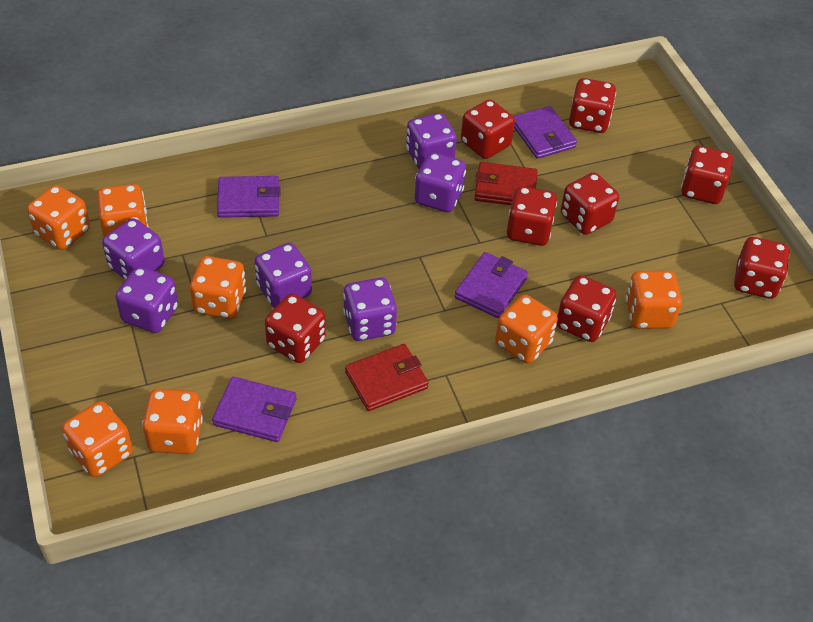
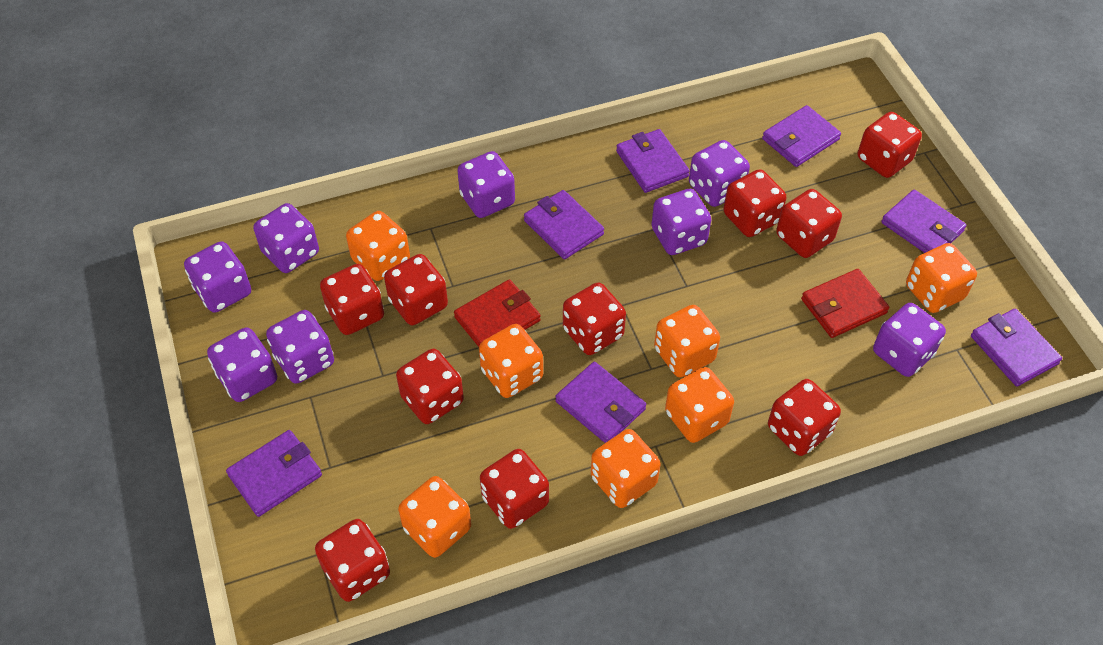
purple dice: [102,218,165,280] [116,266,178,333] [255,243,312,308] [343,278,397,341] [406,113,457,169] [415,152,466,212] = 6 -> [184,241,251,313] [207,327,277,402] [253,203,319,273] [266,310,334,384] [457,151,515,218] [652,189,711,255] [689,140,750,207] [873,303,946,377] = 8
purple wallet: [212,376,296,442] [217,176,280,218] [454,252,528,318] [513,106,577,159] = 4 -> [226,430,322,517] [524,190,604,259] [555,362,646,443] [616,129,690,193] [762,105,841,167] [881,189,966,253] [971,309,1062,386] = 7
red dice: [265,294,326,363] [461,100,515,159] [507,186,557,246] [557,275,616,342] [561,172,619,235] [569,78,616,133] [681,146,733,204] [734,237,790,299] = 8 -> [315,519,390,602] [320,264,384,335] [384,254,448,325] [396,349,464,424] [480,449,549,529] [563,283,626,355] [723,169,786,237] [768,379,841,456] [776,189,842,258] [858,112,922,178] = 10

